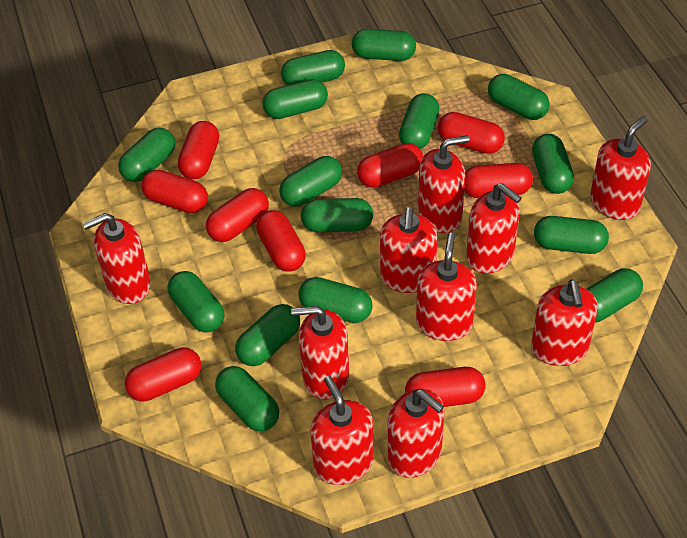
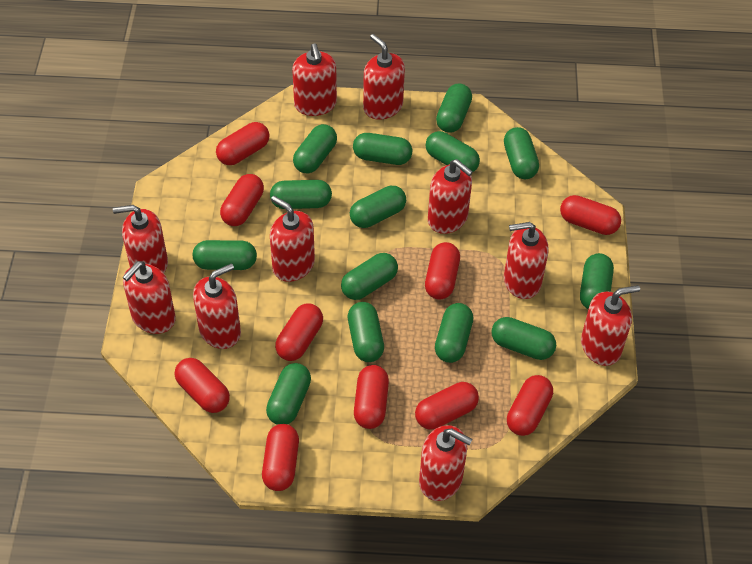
green capsule: [118,128,175,182] [168,271,224,332] [215,366,279,431] [235,304,300,366] [262,79,328,119] [279,156,342,207] [281,50,345,85] [298,277,373,323] [301,198,373,232] [352,29,416,61] [399,93,439,149] [488,74,550,120] [532,134,574,194] [534,216,609,254] [586,268,643,323] = 15 -> [193,240,257,270] [266,363,311,425] [270,180,332,209] [293,124,337,173] [341,253,398,300] [348,302,384,362] [350,186,406,228] [353,133,412,165] [426,131,480,172] [435,303,473,363] [436,83,472,133] [491,317,556,360] [504,127,539,179] [580,253,614,309] = 14
red capsule: [125,347,202,402] [141,170,208,213] [178,121,219,179] [206,188,269,242] [256,210,306,271] [357,143,423,188] [405,367,486,407] [438,112,505,154] [464,163,533,198] = 9 -> [175,358,230,413] [216,122,270,165] [220,174,264,226] [262,424,299,491] [275,303,323,361] [354,365,389,429] [415,382,479,430] [425,242,460,300] [507,375,553,436] [560,195,621,235] = 10

